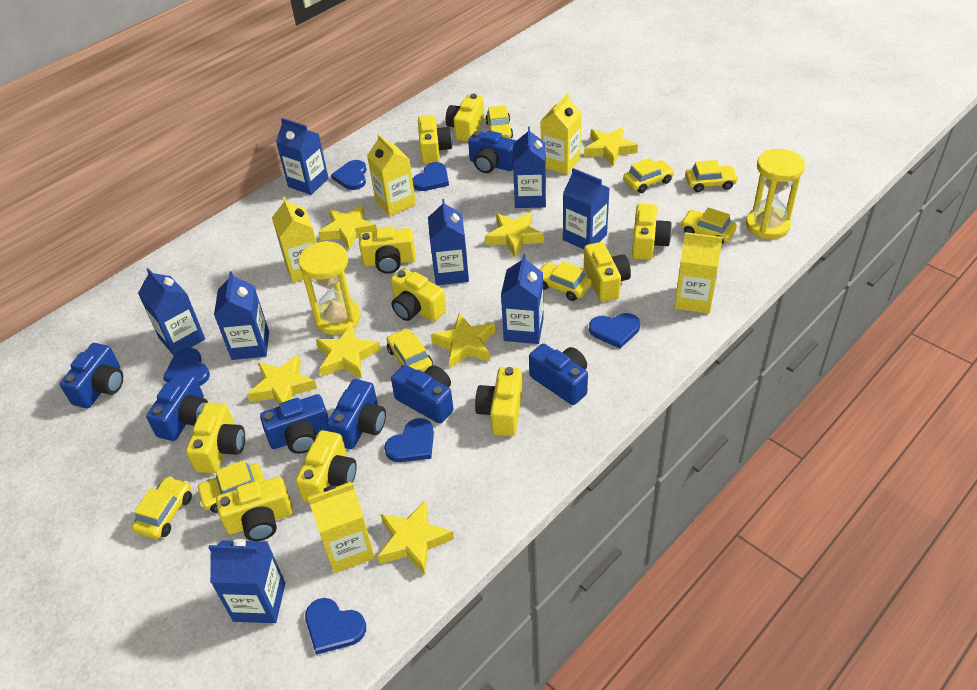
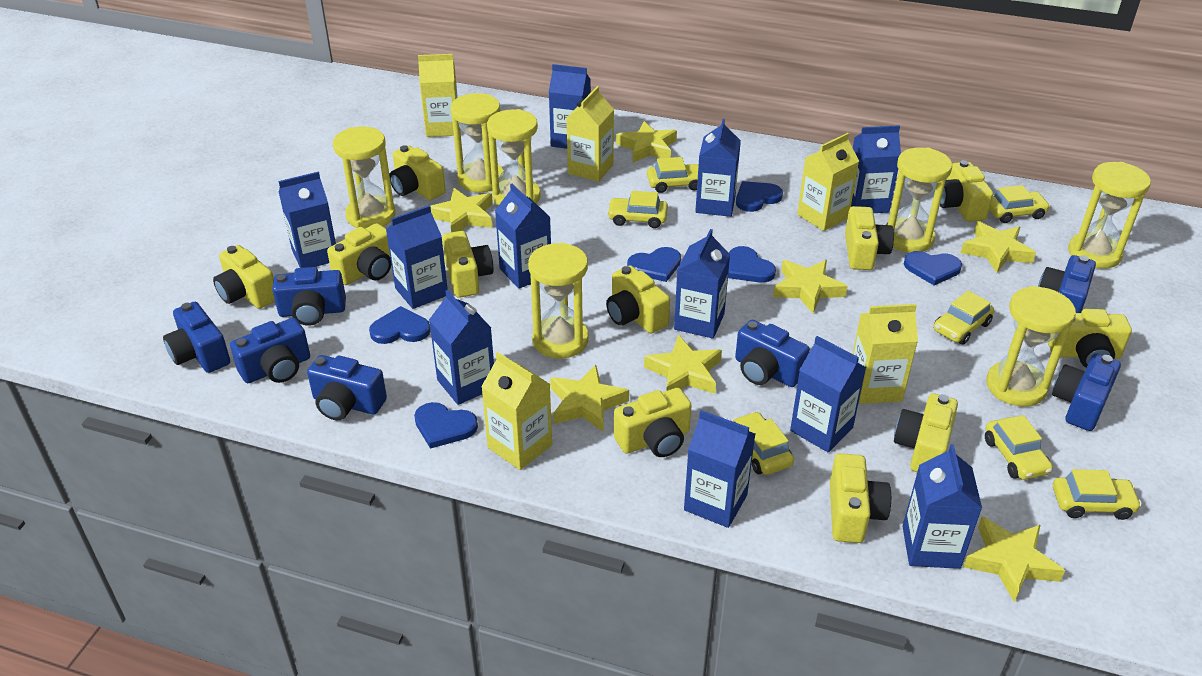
blue carton: [138,268,205,355] [208,539,285,623] [214,271,269,360] [276,118,329,195] [428,199,469,285] [501,254,544,344] [513,126,546,208] [563,168,609,249] = 8 -> [279,171,336,268] [386,205,448,309] [429,290,494,405] [495,184,551,289] [549,64,591,149] [674,229,730,339] [684,410,755,528] [695,119,741,217] [790,336,866,452] [851,125,901,213] [902,444,982,569] = 11
yellow camera: [186,403,245,473] [216,477,293,541] [296,430,357,502] [359,226,416,274] [391,268,446,322] [418,115,453,164] [446,94,484,142] [475,367,523,436] [584,242,631,302] [632,204,672,260] = 10 -> [213,245,275,309] [327,223,391,285] [389,145,446,200] [442,231,494,298] [606,265,670,333] [614,388,692,457] [830,453,891,543] [845,206,894,270] [894,393,958,472] [940,160,993,222] [1048,309,1132,368] = 11
yellow car: [132,476,192,539] [196,460,265,513] [387,329,433,372] [485,105,513,138] [540,261,592,301] [623,158,674,193] [681,208,737,244] [685,160,738,192] = 8 -> [607,191,668,228] [647,157,699,193] [732,412,794,475] [933,291,994,345] [985,415,1053,480] [989,185,1050,223] [1053,469,1142,520] = 7
yellow hourglass: [298,241,361,335] [746,149,805,239] = 2 -> [333,126,396,229] [451,93,504,192] [487,109,541,206] [528,243,589,359] [886,147,952,252] [986,286,1076,407] [1068,162,1151,269] = 7

